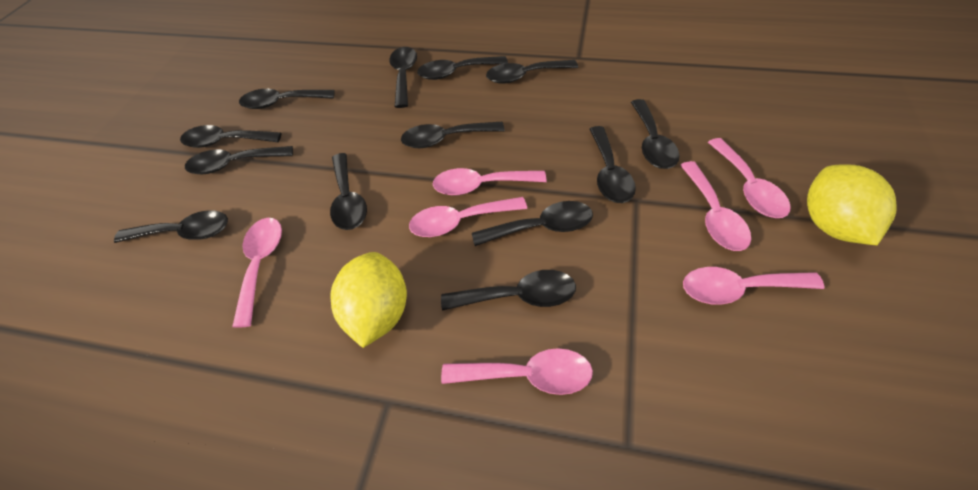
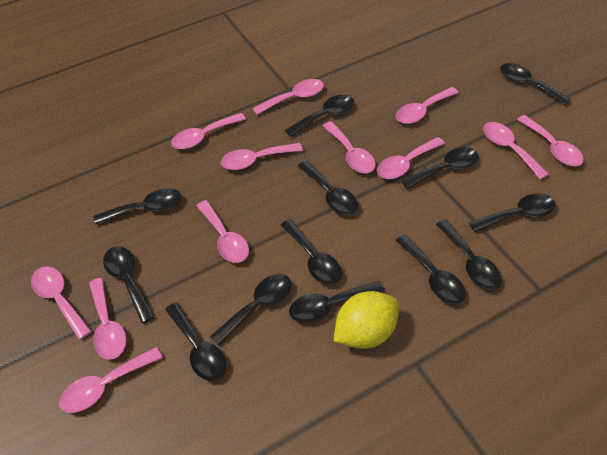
pink spoon: [232,218,282,328] [409,197,527,237] [432,168,546,196] [441,348,593,395] [680,161,751,251] [683,267,825,305] [708,138,790,218] = 7 -> [31,267,92,340] [59,347,163,413] [89,278,126,360] [171,113,246,149] [196,200,249,263] [221,143,303,170] [252,79,324,115] [323,121,376,173] [377,137,445,179] [396,87,459,124] [483,122,549,180] [517,115,584,166] = 12
yellow lemon: [330,252,407,348] [807,164,897,245] = 2 -> [334,291,399,349] = 1

